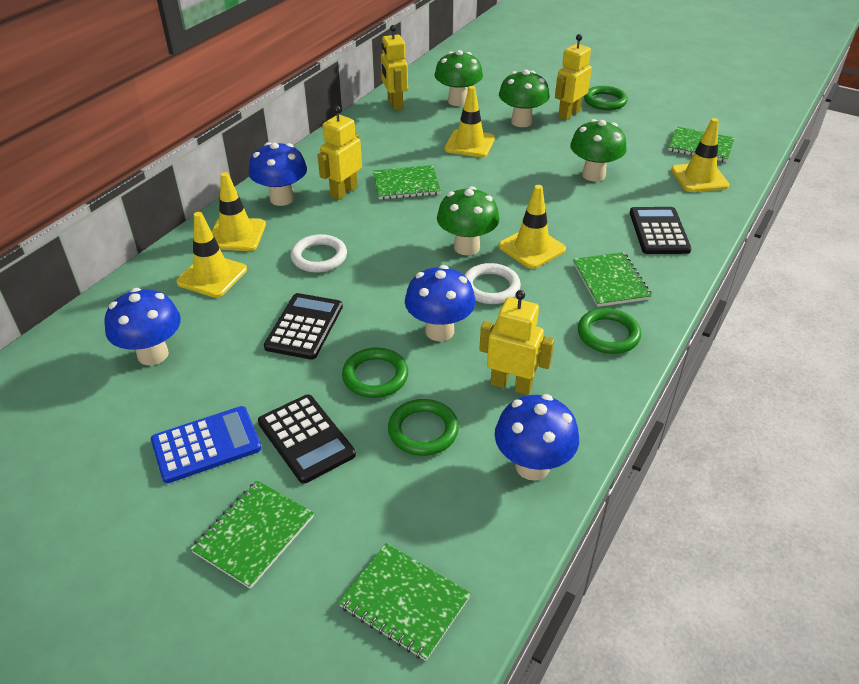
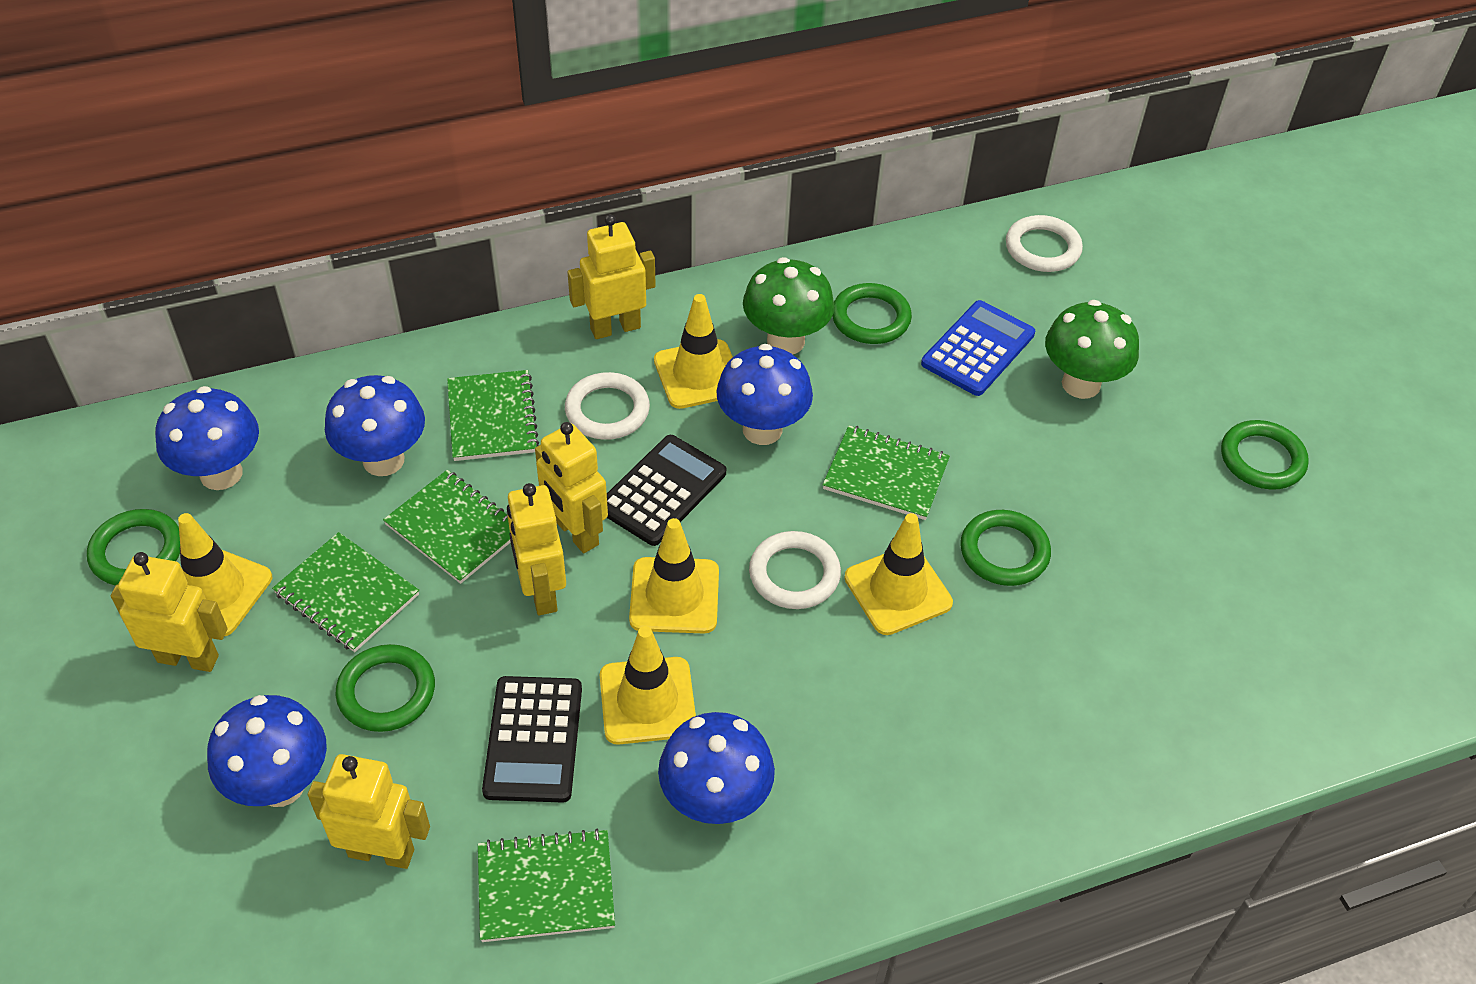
black calculator: [258,394,356,484] [264,293,343,360] [630,207,691,254] = 3 -> [482,676,582,803] [607,435,726,546] = 2
blue mushroom: [104,288,181,365] [249,142,307,206] [405,265,476,341] [495,394,579,481] = 4 -> [155,386,259,490] [207,695,327,807] [325,375,425,476] [658,712,775,824] [716,344,813,445] = 5
green mushroom: [435,50,483,106] [437,186,500,255] [499,70,549,127] [570,119,627,182] = 4 -> [743,257,835,355] [1045,300,1139,399] = 2
green ring: [342,348,408,398] [388,399,459,456] [578,308,641,354] [584,86,628,110] = 4 -> [87,509,180,586] [335,644,435,732] [832,283,912,344] [960,510,1051,586] [1221,420,1309,489] = 5
white ring: [291,234,347,273] [464,263,521,304] = 2 -> [565,372,650,440] [749,531,841,609] [1006,215,1083,272] = 3
yellow robot: [317,106,362,200] [381,25,408,110] [479,290,554,395] [555,34,592,120] = 4 -> [111,552,228,672] [308,754,430,869] [507,483,566,615] [535,422,608,553] [568,214,656,339] = 5

